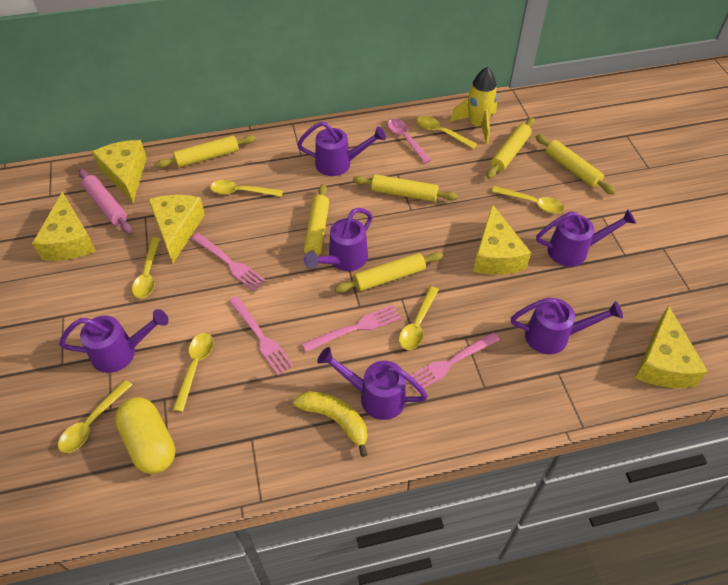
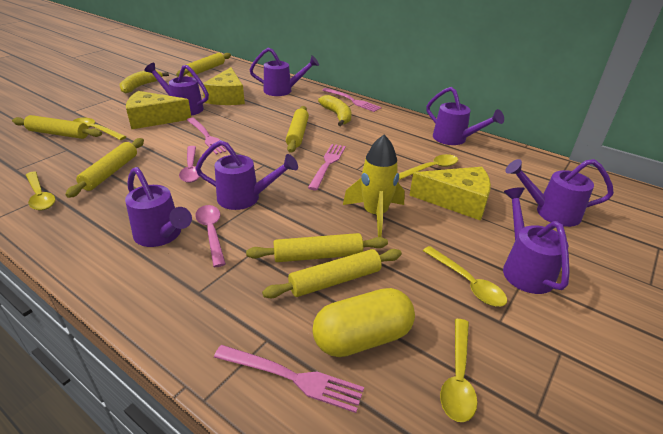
pink rolling pin: [78,169,132,233] = 1 -> none = 0
pink spoon: [387,119,431,163] = 1 -> [179,146,200,183] [195,205,226,267] = 2
purple watering can: [59,309,169,373] [297,121,386,176] [304,208,373,271] [317,347,428,420] [511,298,623,355] [536,209,636,267] = 6 -> [125,167,192,247] [144,63,209,116] [195,140,298,210] [250,48,319,96] [426,87,504,145] [503,187,570,294] [505,159,614,227] = 7
yellow banana: [293,391,368,457] = 1 -> [119,70,169,94] [318,95,351,126] = 2
yellow cheese: [32,192,96,261] [92,140,147,203] [148,195,205,263] [473,204,531,275] [635,306,708,388] = 5 -> [126,91,192,129] [203,67,245,105] [409,167,491,221] = 3
yellow spoon: [58,380,132,453] [132,237,160,299] [173,333,213,412] [210,180,283,197] [399,286,439,350] [417,116,477,149] [492,186,564,214] = 7 -> [26,172,56,210] [73,118,127,140] [399,154,458,180] [423,246,507,307] [440,319,477,422] = 5

